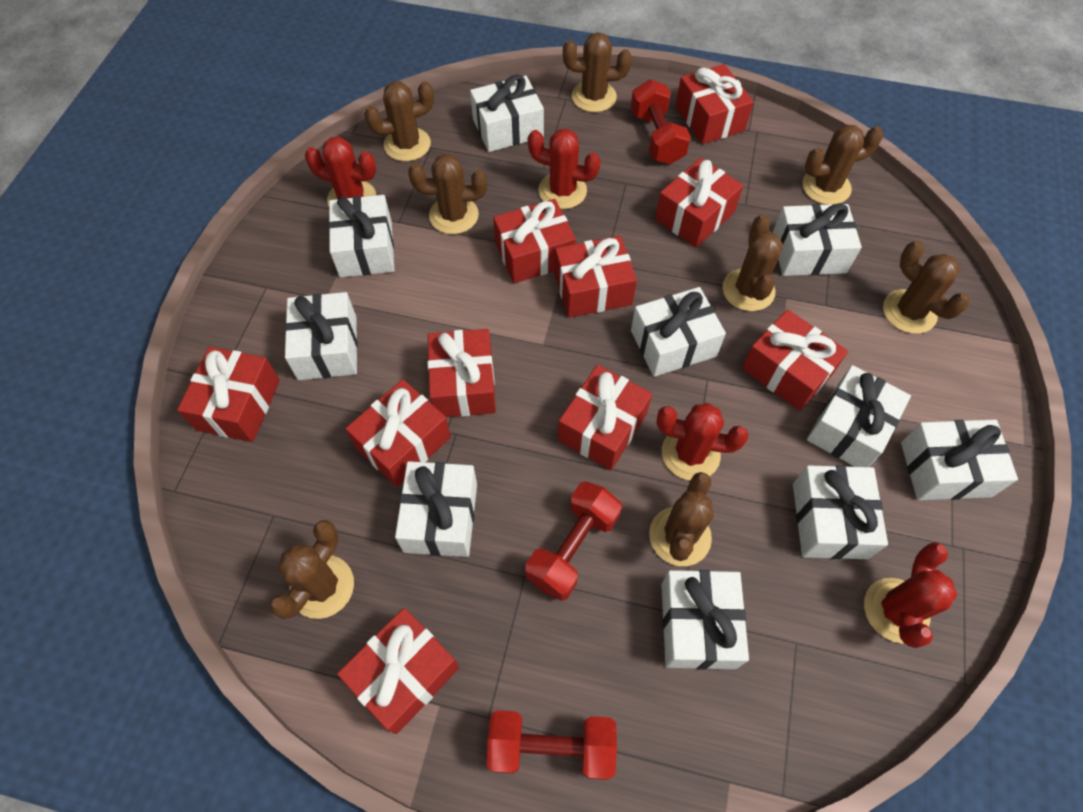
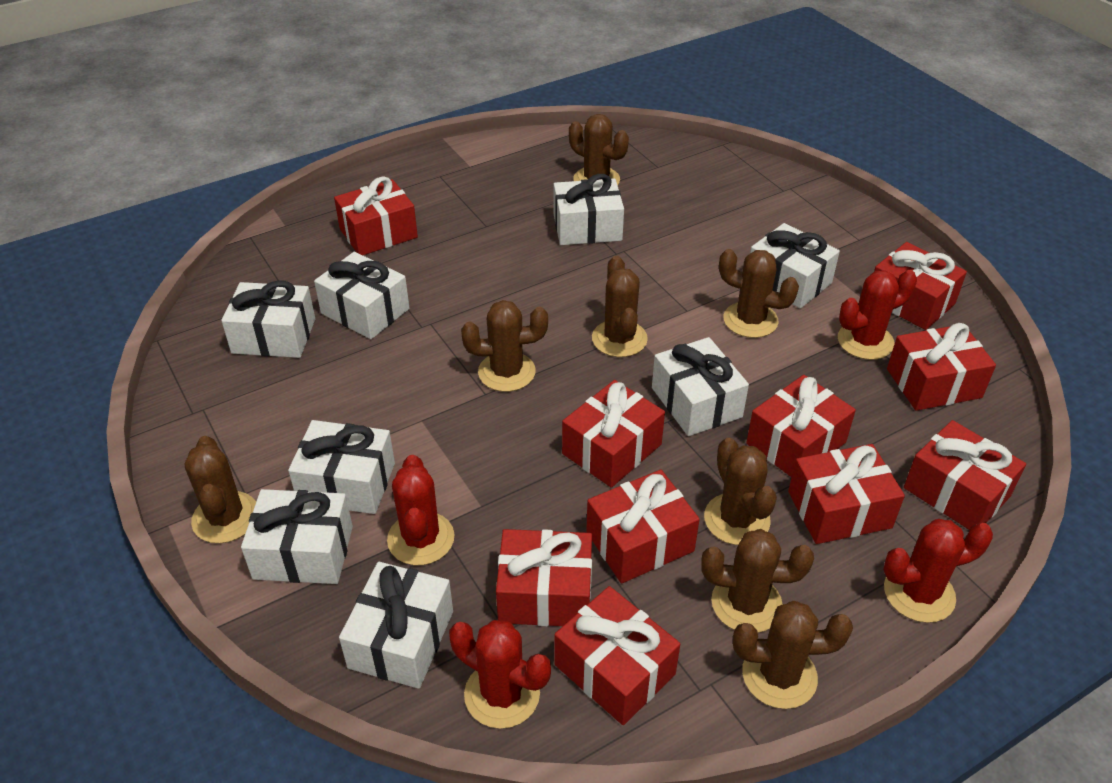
red dumbbell: [486,710,617,780] [525,482,622,601] [630,79,691,164] = 3 -> none = 0
white gift: [285,292,358,380] [328,195,395,277] [395,461,477,557] [470,74,544,152] [631,287,726,377] [661,570,749,670] [773,203,862,276] [793,465,888,559] [807,365,911,467] [901,420,1018,500] = 10 -> [221,280,315,358] [241,489,353,584] [288,420,395,514] [314,252,409,339] [339,562,453,689] [554,174,624,245] [652,337,749,436] [750,223,840,308] = 8

